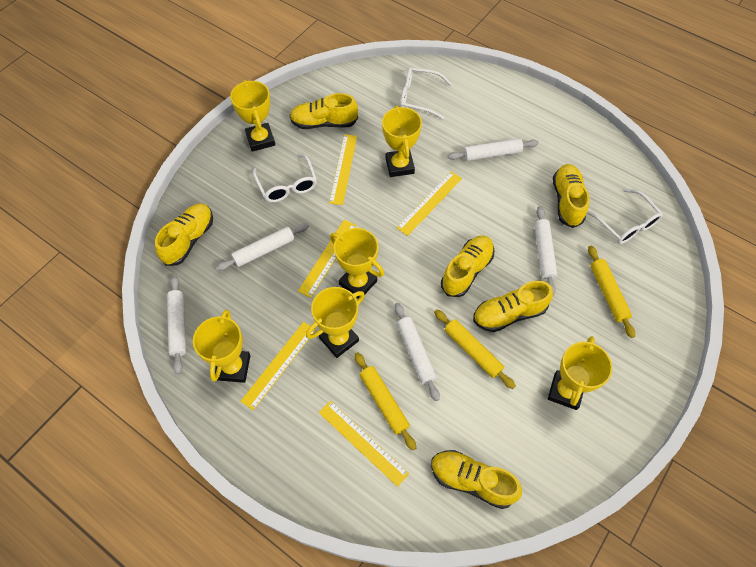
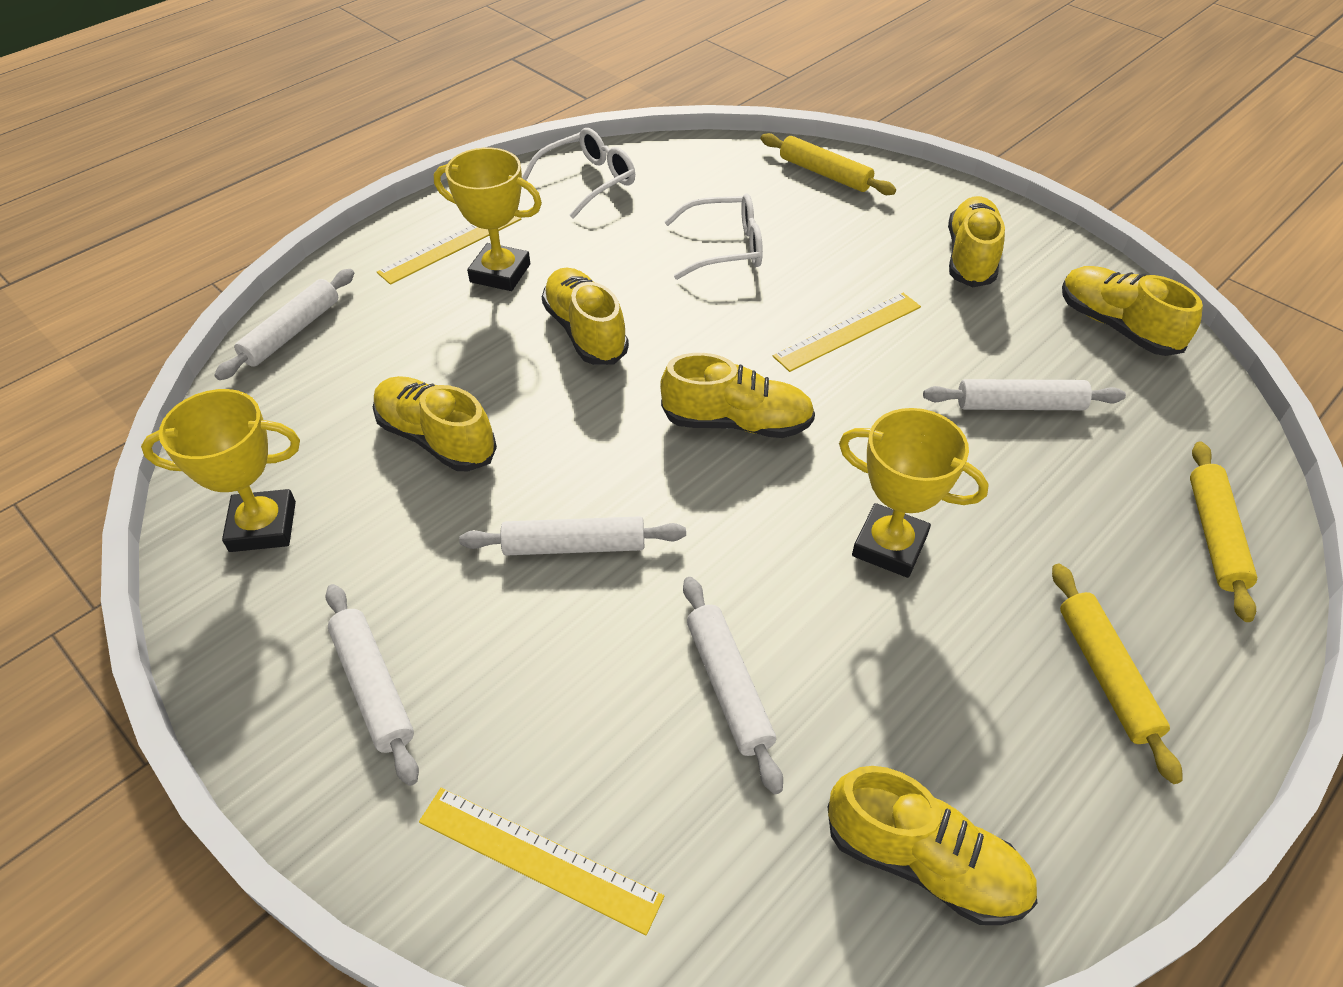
white glasses: [253,153,317,202] [400,67,452,119] [587,189,663,244] = 3 -> [522,128,635,219] [665,193,763,280] = 2
yellow ruler: [240,322,316,410] [298,220,357,298] [319,401,409,487] [329,134,357,205] [397,171,462,236] = 5 -> [377,216,521,285] [419,788,664,935] [773,293,921,372] = 3
yellow trophy: [193,310,250,383] [230,80,275,152] [306,287,365,358] [330,228,384,299] [382,106,422,177] [548,336,613,410] = 6 -> [141,389,300,552] [434,148,542,291] [839,408,989,578] = 3

